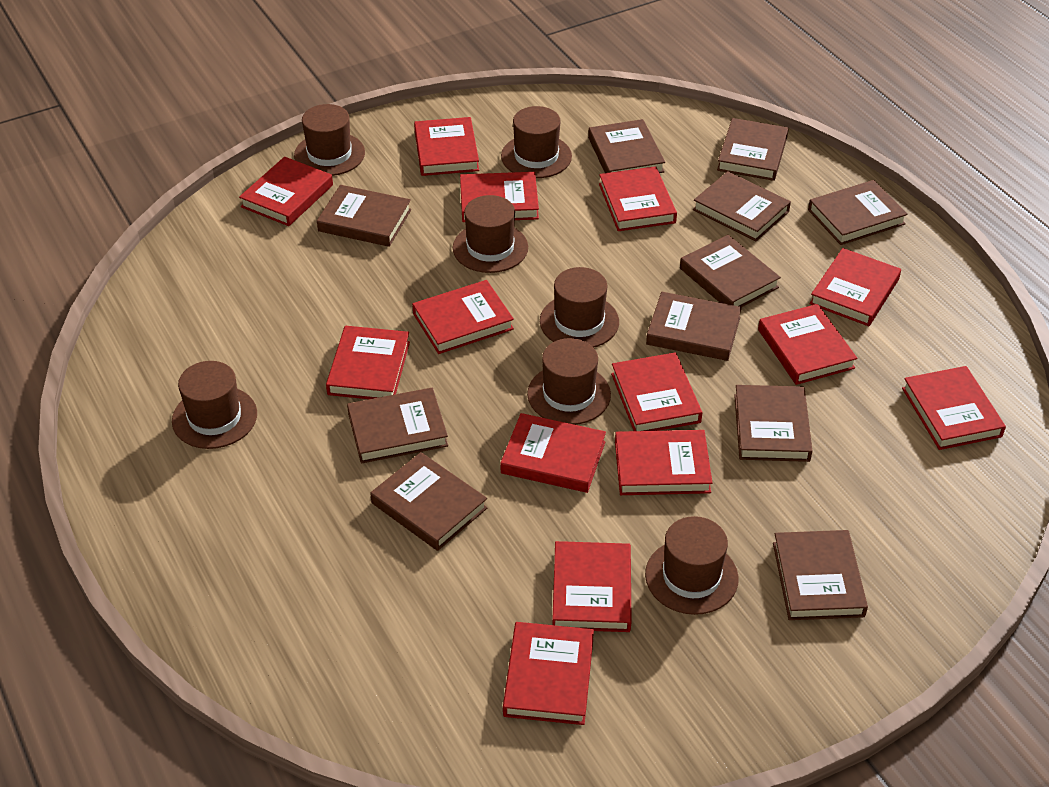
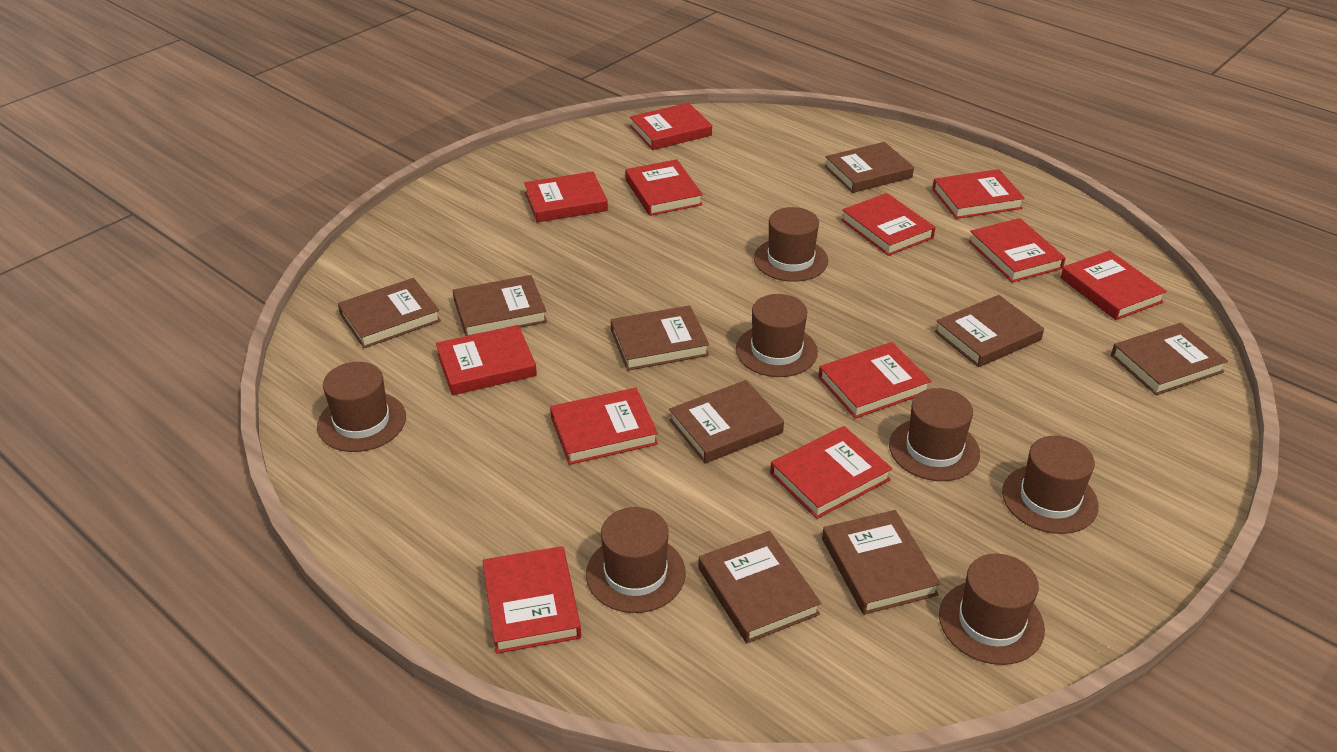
brown book: [317,185,411,247] [347,388,448,464] [370,452,488,551] [588,119,665,173] [646,292,742,361] [680,235,781,307] [693,171,791,241] [717,118,788,181] [734,385,812,462] [773,530,868,620] [808,180,908,245] = 11 -> [338,278,441,348] [453,275,547,336] [611,305,709,371] [669,380,784,463] [698,531,821,643] [822,510,941,615] [825,142,914,193] [934,295,1044,367] [1111,323,1228,395] = 9
red book: [239,157,333,226] [326,326,410,399] [412,280,514,354] [414,117,479,176] [460,172,539,222] [500,413,606,493] [503,622,594,725] [552,541,632,632] [599,166,677,231] [611,352,702,431] [615,430,713,495] [758,304,857,385] [809,248,901,326] [902,366,1006,450] = 14 -> [436,325,537,395] [483,546,581,654] [524,171,608,222] [550,388,658,465] [625,159,703,216] [630,103,712,150] [770,426,893,519] [818,342,931,419] [841,193,935,256] [932,169,1025,219] [968,218,1066,283] [1060,250,1167,320] = 12

